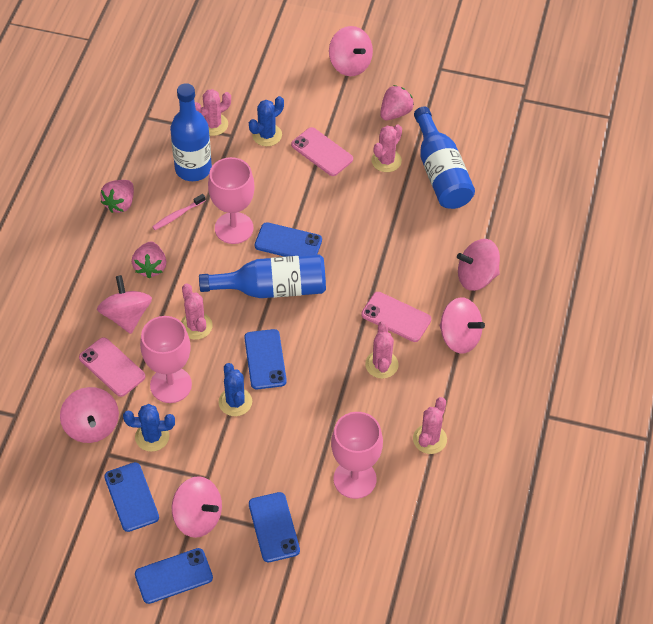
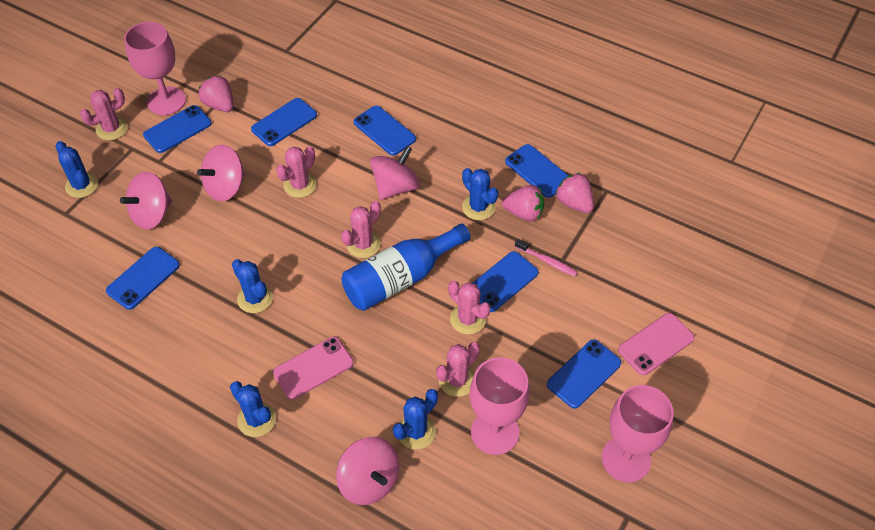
blue bottle: [170,83,212,181] [199,254,326,298] [414,107,475,209] = 3 -> [341,223,471,311] = 1
blue cactus: [123,404,175,452] [219,363,252,416] [249,96,284,146] = 3 -> [56,141,98,198] [230,381,276,437] [232,259,273,313] [393,389,438,449] [462,168,498,220] = 5
blue phone: [104,462,159,532] [135,548,213,604] [244,329,287,389] [249,492,300,562] [255,222,322,257] = 5 -> [106,247,180,310] [143,105,212,153] [251,98,317,146] [354,106,416,156] [473,251,538,312] [505,144,569,198] [547,339,621,409] = 7
pink phone: [79,337,145,397] [291,127,353,176] [361,292,431,342] = 3 -> [273,337,354,400] [618,313,695,375] = 2
pink spinning top: [60,387,119,443] [97,275,152,334] [172,476,222,538] [329,26,373,76] [439,297,485,354] [457,239,500,291] = 6 -> [120,172,172,229] [197,145,245,201] [336,437,399,505] [370,146,420,200] = 4

